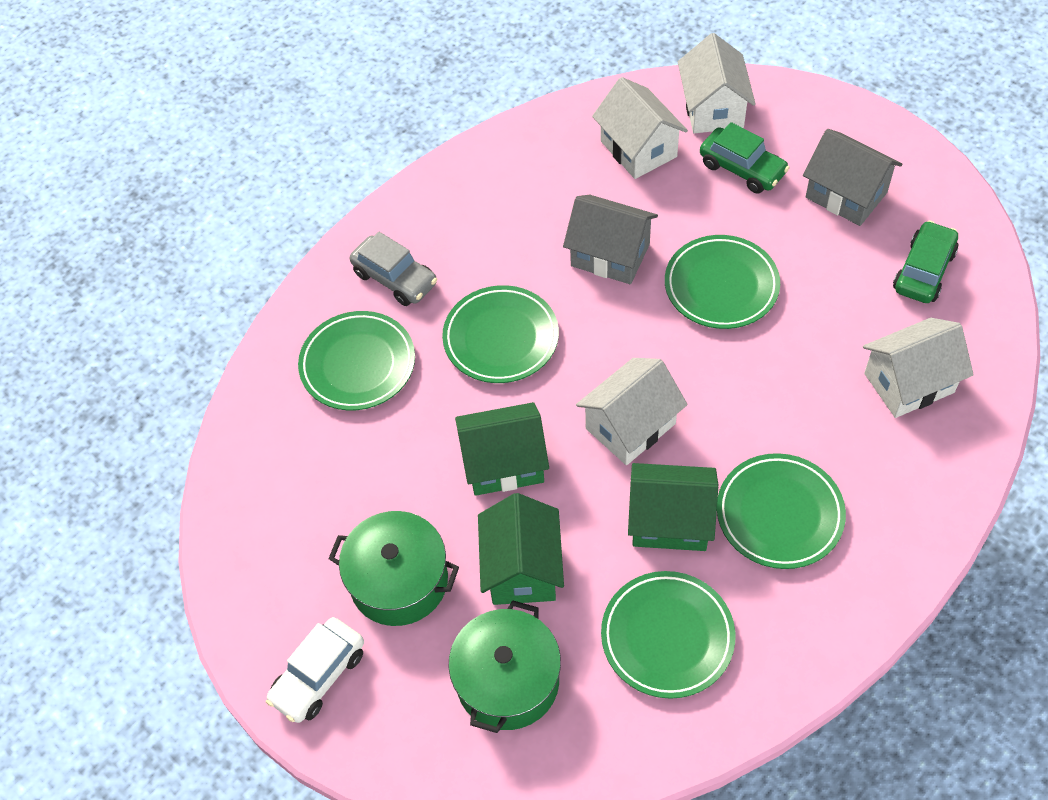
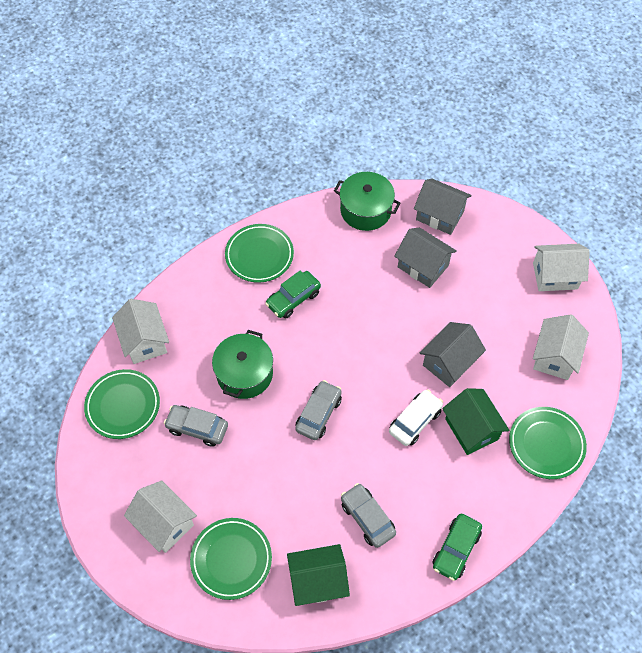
green house: [455,402,549,496] [478,493,564,605] [628,463,718,551] = 3 -> [287,544,350,606] [442,388,509,455] = 2
green plate: [298,311,415,410] [442,285,559,383] [601,571,735,699] [665,235,780,329] [717,453,846,569] = 5 -> [84,369,160,439] [190,518,272,600] [225,224,294,283] [509,407,587,479] = 4
grey car: [350,232,437,306] = 1 -> [163,405,228,447] [295,380,342,440] [341,483,396,548] = 3
grey house: [563,195,658,284] [803,129,902,226] = 2 -> [394,227,457,288] [414,179,472,235] [420,322,486,387] = 3

